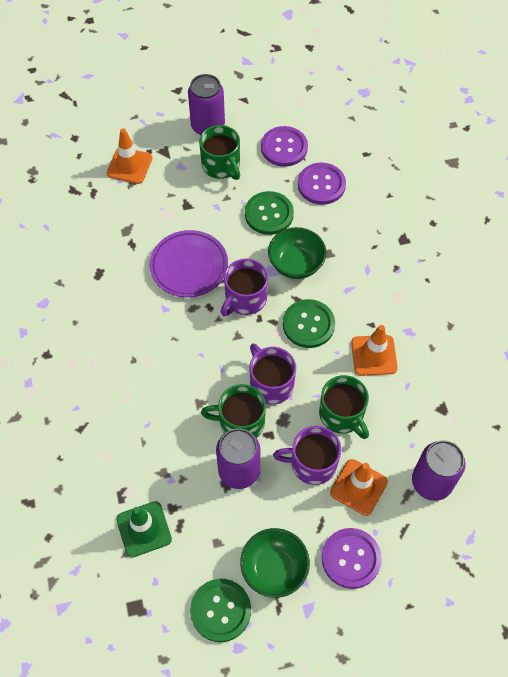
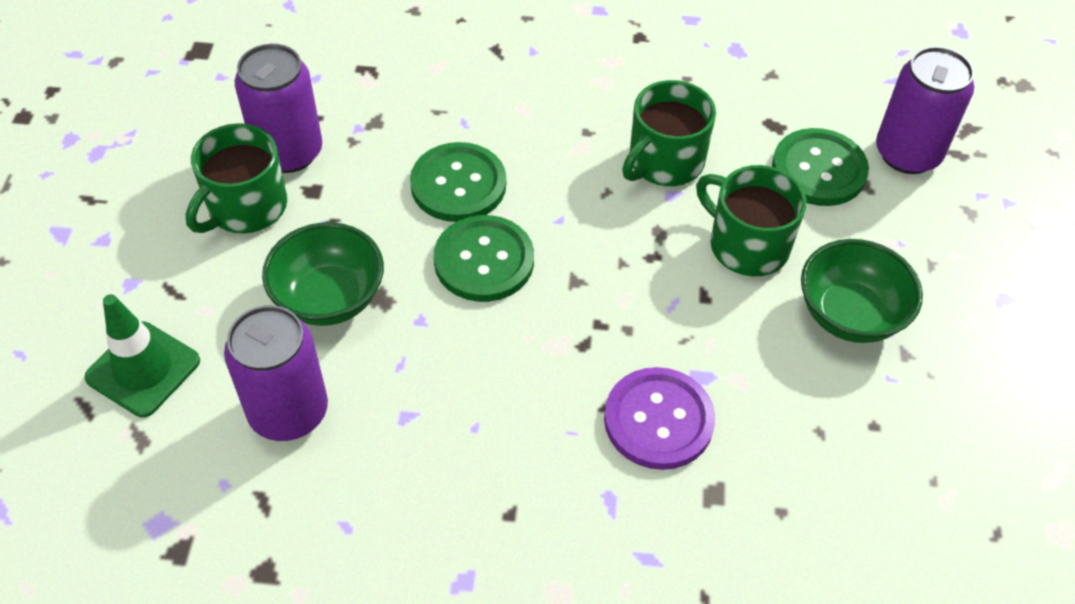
orange traffic cone: [107,128,152,184] [330,459,388,516] [351,325,398,376] = 3 -> none = 0
purple button: [261,126,308,167] [298,162,346,205] [322,528,382,589] = 3 -> [604,367,715,470] = 1
purple mug: [221,259,268,316] [249,343,296,405] [273,426,341,485] = 3 -> none = 0
purple plate: [149,230,228,297] = 1 -> none = 0

